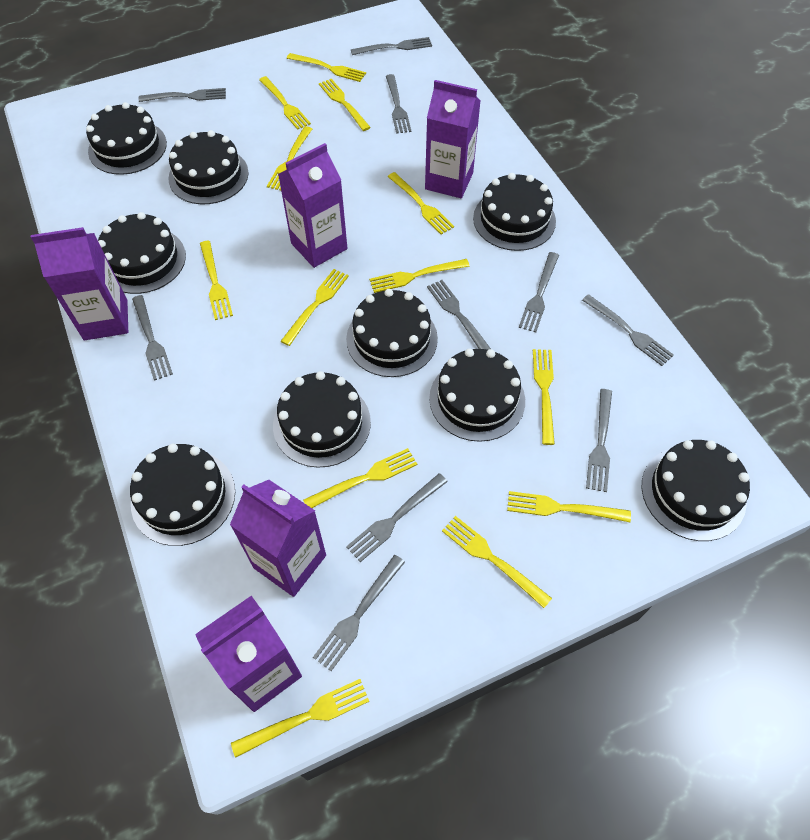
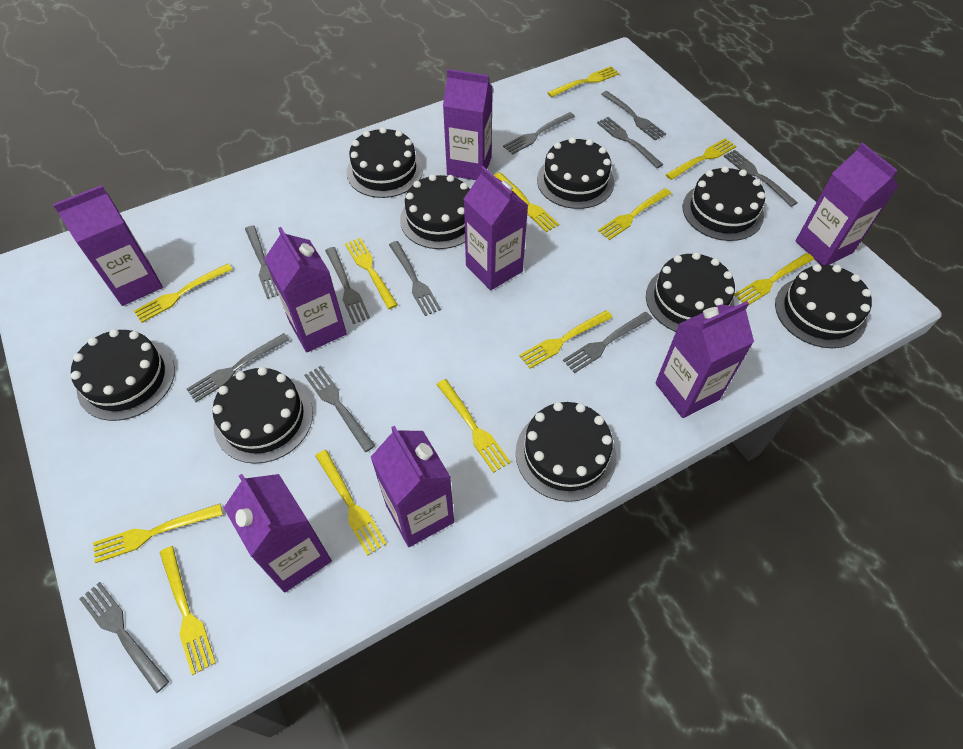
grey fork: [132,295,173,381] [139,88,226,102] [313,555,405,671] [346,473,448,562] [351,37,432,55] [386,74,411,134] [427,280,491,350] [519,252,559,332] [582,294,674,366] [586,389,612,492] = 10 -> [79,582,169,693] [187,333,289,402] [245,225,278,299] [304,366,376,452] [325,247,370,324] [389,241,441,316] [503,112,575,155] [563,312,653,373] [597,117,664,168] [601,91,666,141] [724,150,798,207] = 11
purple carton: [31,227,128,340] [195,596,302,712] [230,480,326,597] [278,143,347,268] [425,80,480,198] = 5 -> [53,185,163,306] [224,474,332,593] [264,227,347,352] [371,425,454,547] [443,69,493,180] [464,166,528,290] [655,301,754,418] [796,143,898,265] = 8
yellow fork: [200,241,233,320] [231,679,369,758] [259,76,311,130] [267,126,312,191] [281,269,349,346] [287,53,366,82] [303,448,417,508] [319,79,371,131] [369,259,470,293] [388,172,454,235] [442,516,552,608] [507,491,631,522] [533,349,555,445] = 13 -> [93,503,223,563] [134,263,233,323] [160,546,216,675] [315,450,387,556] [345,238,398,309] [436,379,511,473] [494,172,559,232] [519,310,613,369] [547,66,619,97] [598,188,671,240] [666,138,736,180] [734,253,814,305] = 12

